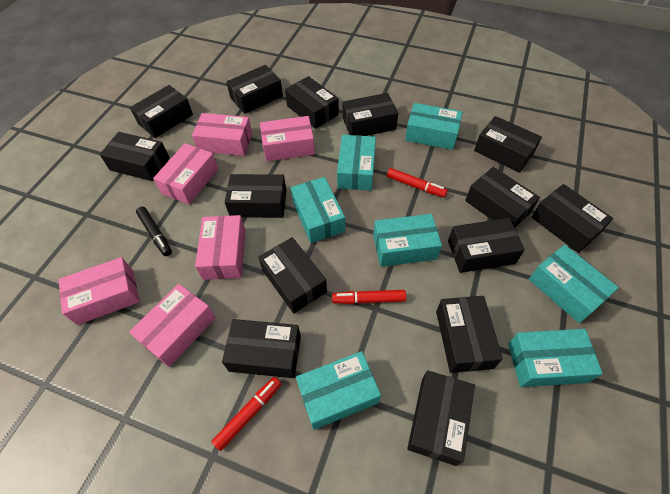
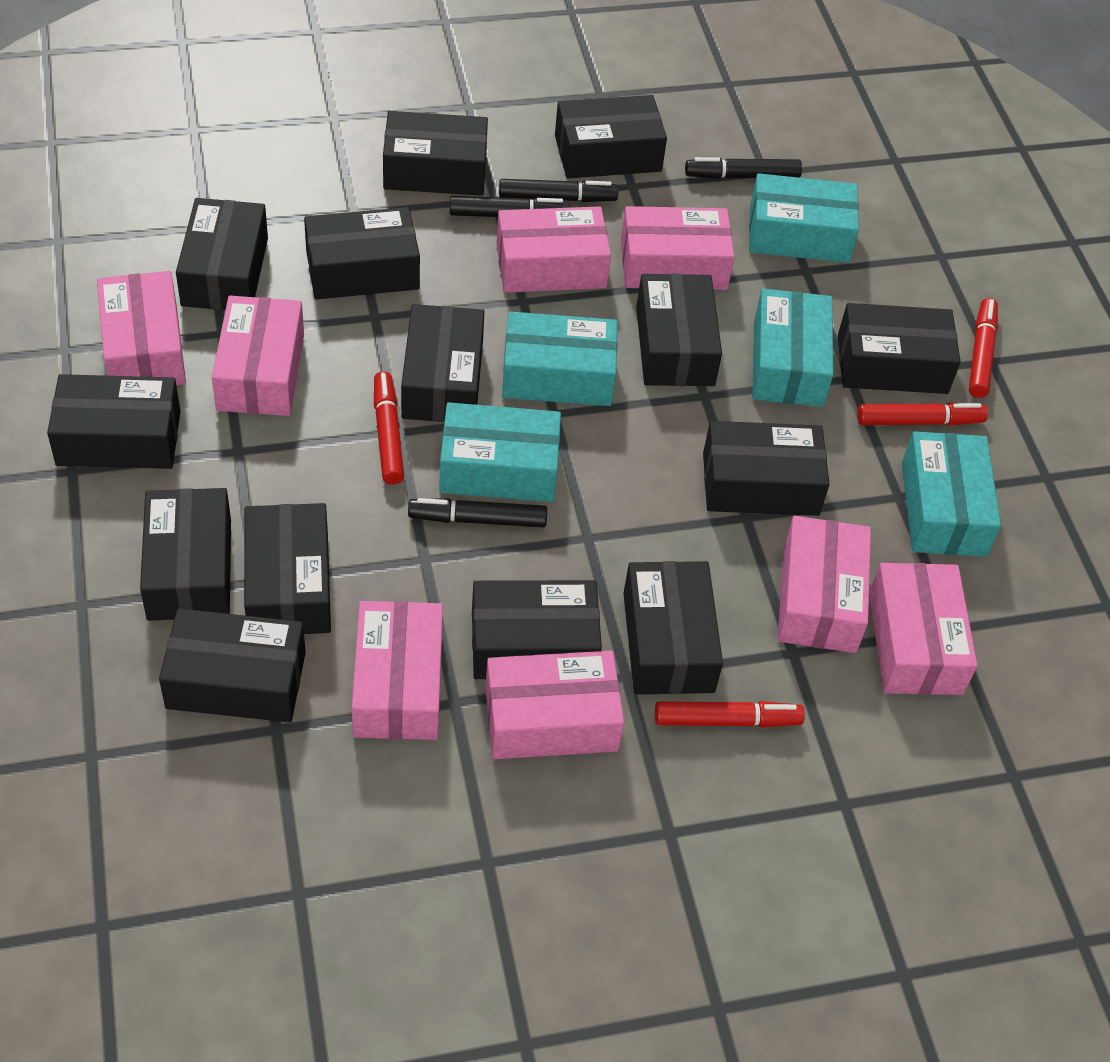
black marker: [136,207,172,256] = 1 -> [408,498,547,528] [450,196,570,217] [499,179,618,202] [685,157,802,179] = 4
pink box: [59,257,140,325] [129,284,216,367] [153,143,218,205] [192,113,253,156] [195,215,245,280] [260,116,315,161] = 6 -> [97,271,186,385] [212,296,304,416] [352,601,443,740] [485,651,624,759] [497,206,611,293] [621,206,735,290] [778,516,871,653] [869,563,977,695] = 8
red marker: [211,377,281,451] [332,290,406,304] [387,168,448,197] = 3 -> [374,371,404,485] [655,701,805,728] [857,402,988,426] [969,298,998,398] = 4
turquoise box: [291,177,345,243] [296,351,381,430] [337,135,376,191] [373,214,442,267] [405,103,463,150] [508,329,603,387] [529,245,619,323] = 7 -> [439,402,561,502] [502,312,618,406] [749,173,859,263] [752,288,833,407] [902,431,1001,557] = 5

